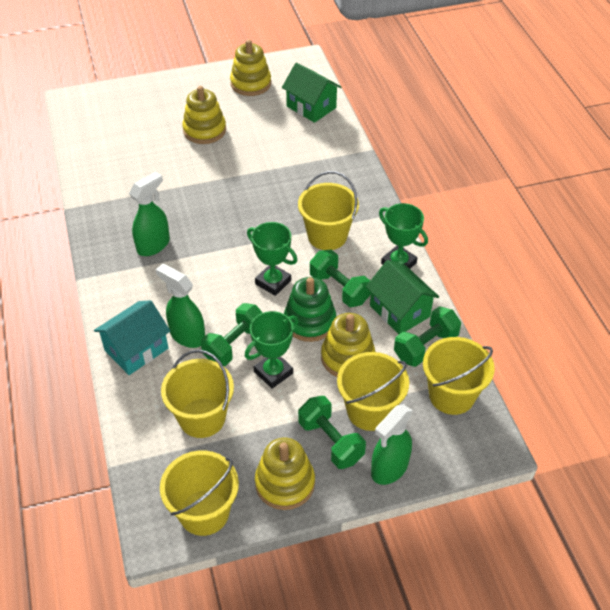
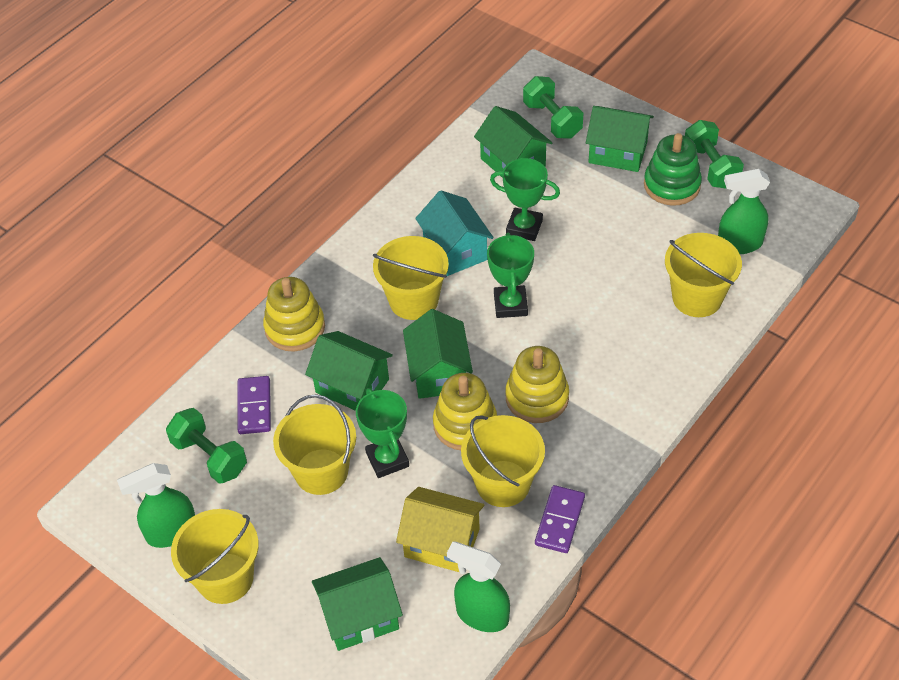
green dumbbell: [201,303,263,366] [298,396,366,469] [310,250,371,307] [394,306,461,367] = 4 -> [166,408,247,484] [523,76,583,139] [685,120,744,189] = 3
green house: [282,62,341,123] [366,260,439,334] = 2 -> [305,331,393,411] [312,557,403,651] [403,309,473,399] [474,106,552,178] [586,106,654,172] = 5
purple domino: none = 0 -> [237,376,271,434] [535,485,585,553] = 2
yellow house: none = 0 -> [396,487,484,572] = 1
yellow stacking toy: [182,86,226,144] [230,40,271,96] [255,438,315,510] [321,313,375,377] = 4 -> [263,277,325,351] [433,373,497,450] [505,346,569,423] = 3

